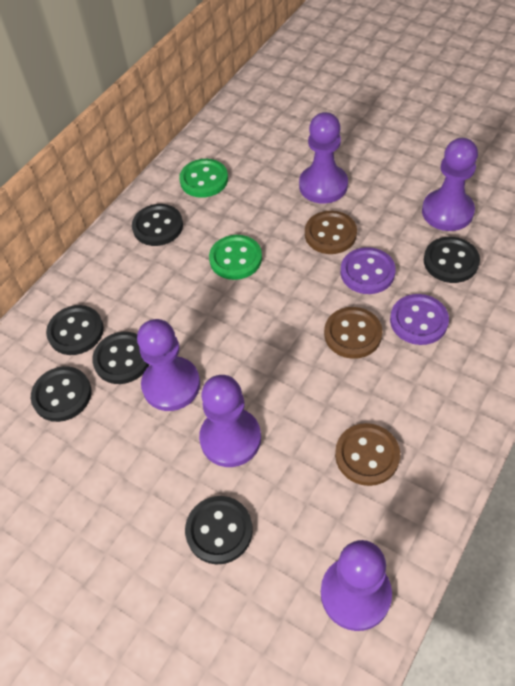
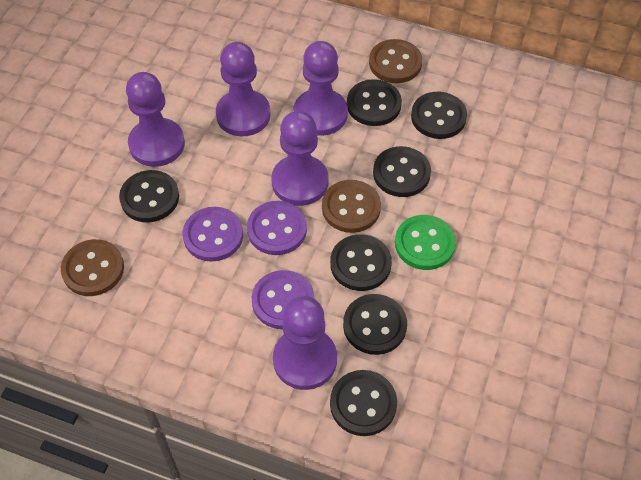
black button: [31,366,91,422] [46,305,104,355] [92,332,149,384] [132,204,183,246] [185,496,253,565] [424,237,480,283] = 6 -> [119,170,179,222] [330,234,392,291] [330,370,397,436] [343,294,407,355] [347,79,402,126] [373,146,431,197] [411,92,467,139] = 7
green button: [179,159,228,198] [209,235,262,280] = 2 -> [395,215,456,270] = 1
purple button: [340,247,396,294] [390,294,449,345] = 2 -> [183,207,243,262] [247,201,307,255] [252,270,314,329] = 3

